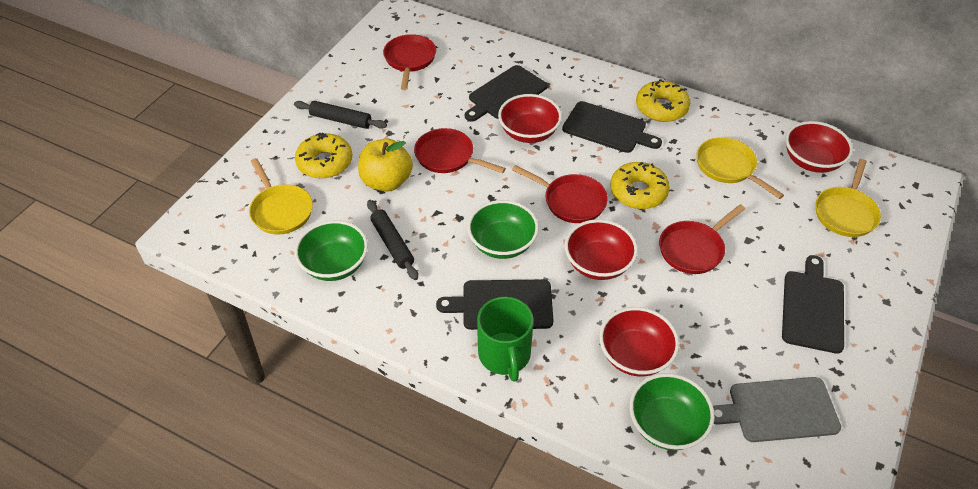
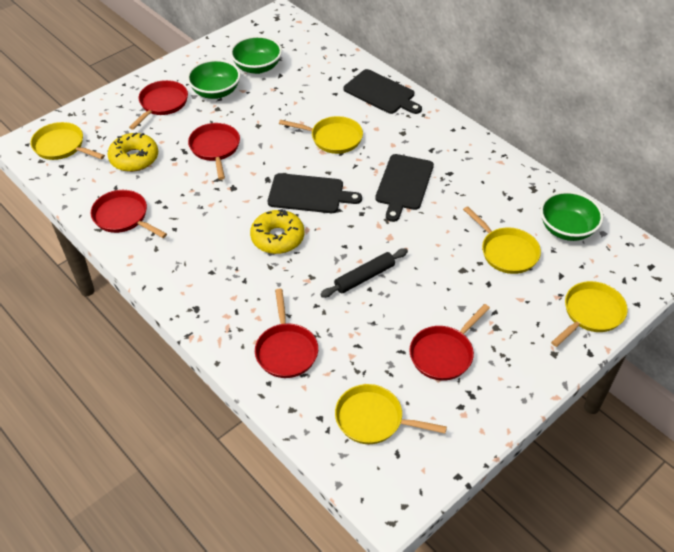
black cutting board: [436,280,554,330] [465,65,547,121] [562,101,662,153] [782,255,844,354] = 4 -> [268,173,362,213] [344,69,422,114] [375,154,434,222] = 3
black rolling pin: [294,101,387,129] [367,200,418,280] = 2 -> [320,248,408,298] = 1
green mug: [477,296,534,382] = 1 -> none = 0
grey cutting board: [713,377,841,442] = 1 -> none = 0
red bowl: [498,94,562,143] [565,219,638,280] [599,307,679,377] [785,121,853,173] = 4 -> none = 0
red pan: [383,34,436,90] [414,128,506,173] [512,165,608,223] [659,204,745,274] = 4 -> [91,190,167,238] [129,80,188,130] [188,123,240,180] [255,289,318,378] [409,304,490,381] = 5
yellow apple: [358,139,413,192] = 1 -> none = 0
yellow donut: [295,133,352,178] [610,162,670,209] [636,79,690,122] = 3 -> [108,132,158,172] [250,209,304,254] = 2
yellow pan: [249,158,313,235] [697,137,784,199] [816,159,881,237] = 3 -> [30,122,105,160] [279,116,363,154] [335,384,447,444] [463,206,541,274] [551,281,628,347] = 5

